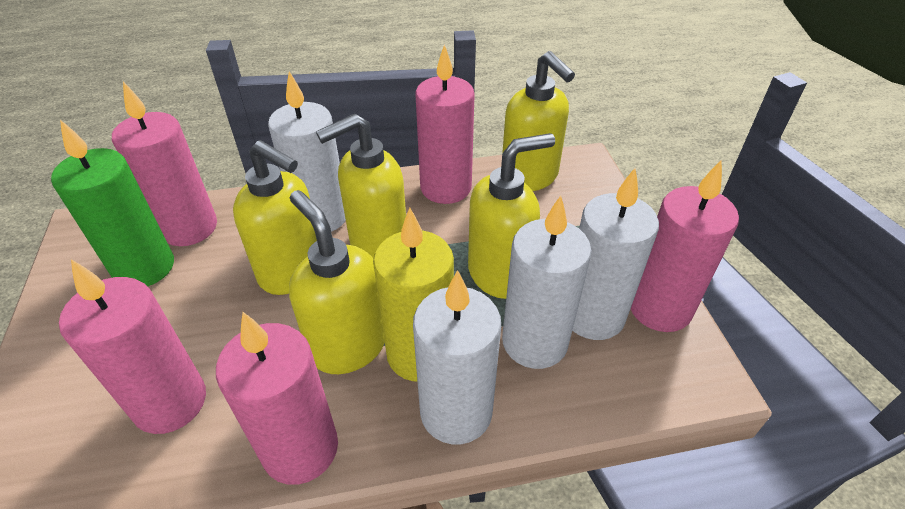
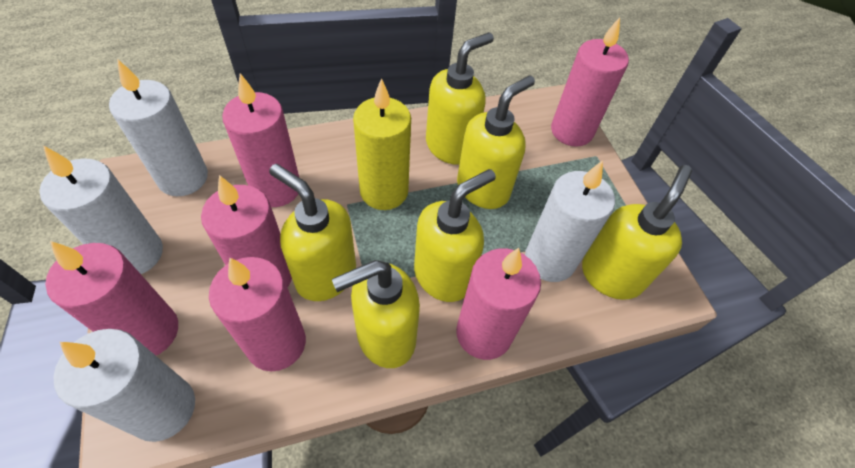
green candle: [51,120,174,287] = 1 -> none = 0
pink candle: [59,259,206,434] [112,82,217,246] [216,312,338,485] [415,44,475,204] [631,159,739,332] = 5 -> [45,241,178,355] [201,175,292,287] [209,257,306,371] [222,73,299,207] [456,248,541,360] [551,17,629,147] = 6
yellow soap dispenser: [233,140,317,295] [289,190,385,374] [316,114,406,259] [468,133,555,299] [502,51,575,191] = 5 -> [269,164,356,301] [332,260,420,368] [414,169,496,302] [426,32,494,165] [457,75,535,209] [582,165,692,300] = 6

